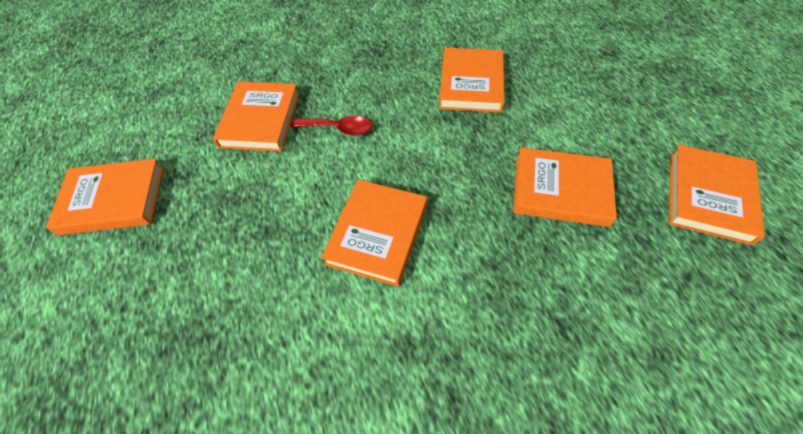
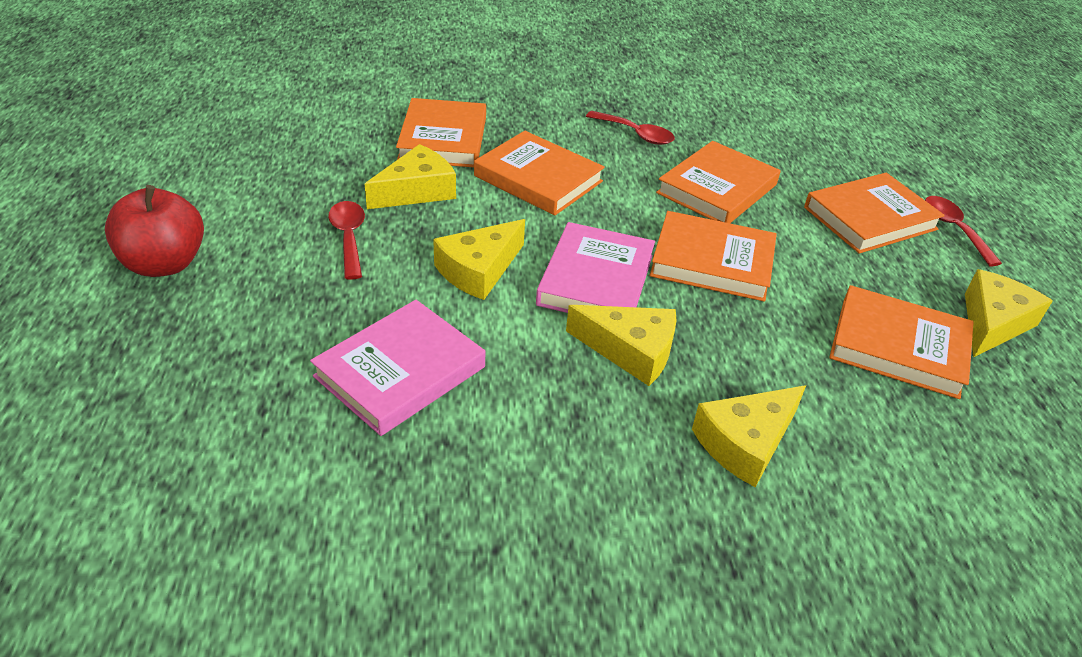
pink book: none = 0 -> [310,300,485,436] [536,222,655,313] = 2
red apple: none = 0 -> [105,185,204,277] = 1
red spoon: [290,116,372,136] = 1 -> [328,201,365,280] [586,111,675,145] [925,196,1002,267] = 3
yellow cheese: none = 0 -> [365,144,456,209] [433,219,525,300] [566,305,676,386] [692,386,806,487] [965,269,1053,358] = 5

